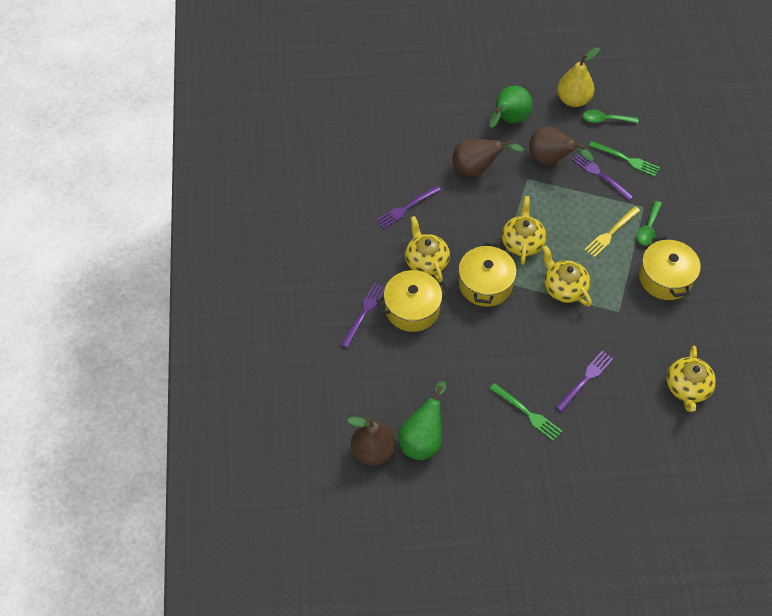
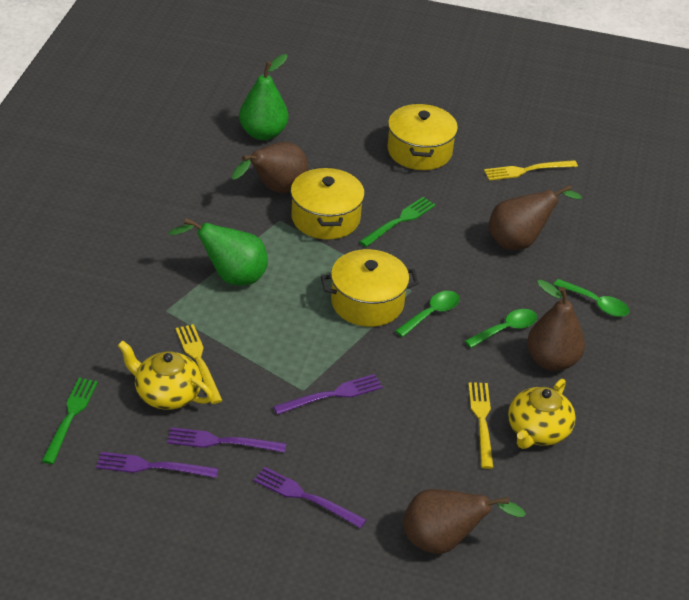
brown pear: [347,417,396,466] [452,139,524,177] [529,127,593,165] = 3 -> [232,142,308,193] [403,489,526,554] [489,185,582,250] [527,280,585,371] = 4
green spoon: [583,110,638,123] [637,201,662,245] = 2 -> [395,291,460,337] [465,309,537,348] [554,279,630,317] = 3
yellow fork: [584,206,640,257] = 1 -> [175,324,223,404] [468,382,494,469] [484,160,578,181] = 3
yellow pear: [557,47,600,107] = 1 -> none = 0
yellow teapot: [405,216,450,282] [502,196,546,265] [542,245,592,307] [666,345,716,412] = 4 -> [117,340,213,410] [508,379,576,449] = 2

